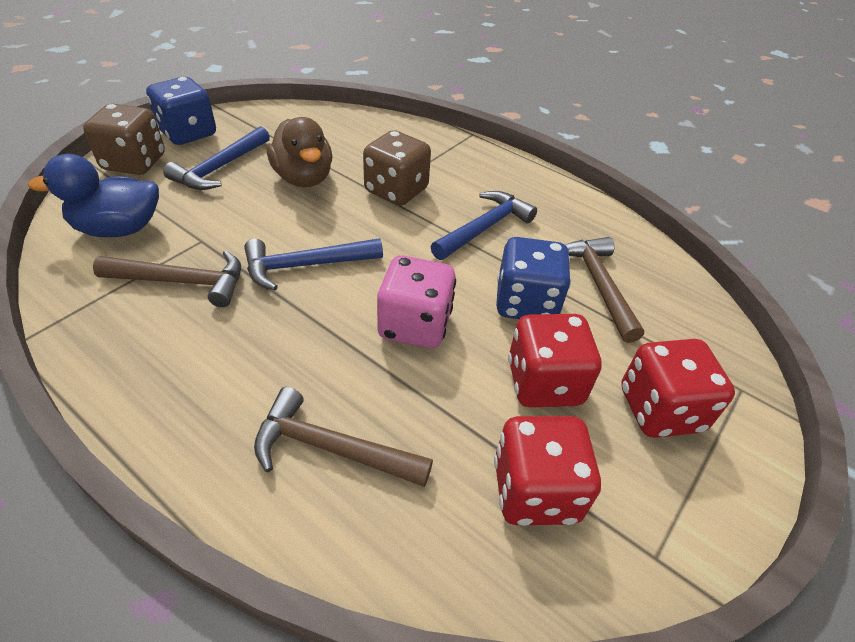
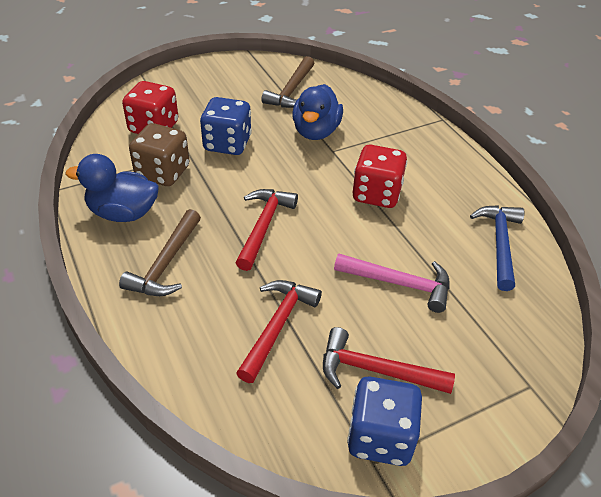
blue duck: [28,154,159,237] = 1 -> [66,154,159,222] [292,84,343,140] = 2
blue hammer: [163,126,270,190] [244,238,383,290] [431,191,537,260] = 3 -> [470,205,524,291] = 1
brown dice: [83,104,165,175] [363,130,431,206] = 2 -> [129,123,189,186] = 1
brown duck: [267,117,332,187] = 1 -> none = 0
brown hammer: [93,250,241,307] [254,387,433,487] [566,237,644,343] = 3 -> [119,209,201,296] [262,56,314,108] = 2
pink dice: [377,255,456,349] = 1 -> none = 0
pink hammer: none = 0 -> [334,254,450,313] = 1
red dice: [494,416,601,526] [508,314,602,408] [621,339,735,438] = 3 -> [122,81,178,134] [353,145,407,208] = 2
red hammer: none = 0 -> [236,189,298,271] [236,280,322,383] [323,327,455,394] = 3

